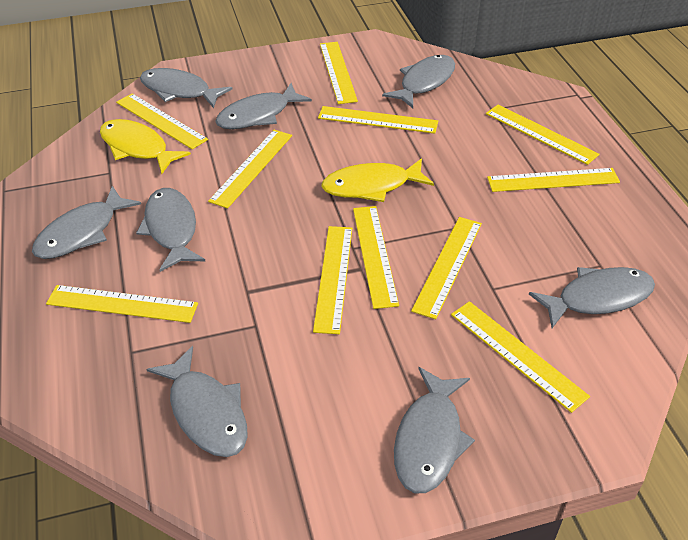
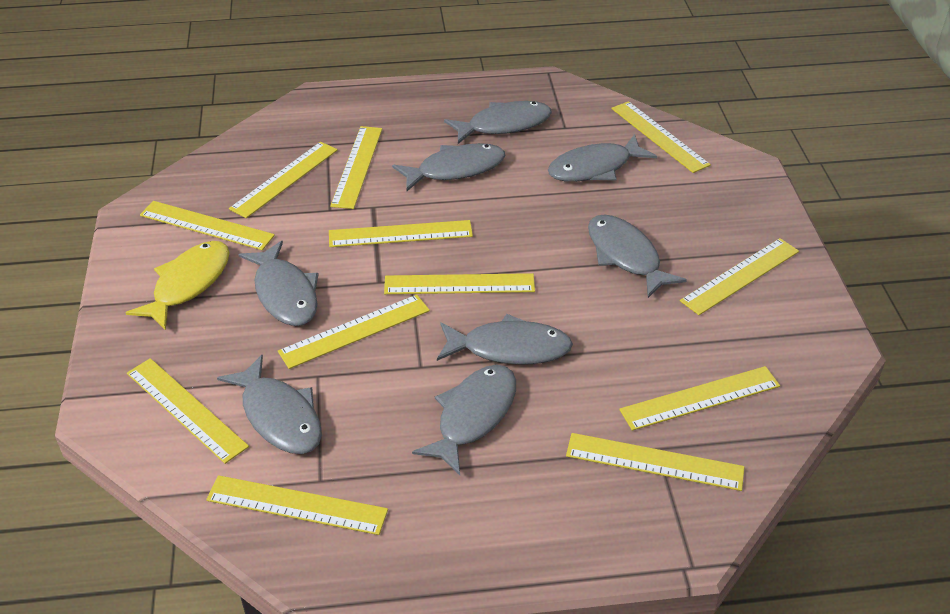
yellow fish: [100,119,191,174] [321,158,434,202] = 2 -> [125,241,230,330] = 1
yellow ruler: [46,285,198,323] [116,94,208,149] [208,130,292,209] [313,226,352,334] [318,106,438,134] [320,42,358,104] [353,206,399,309] [411,217,482,319] [451,301,590,413] [486,105,600,165] [487,168,620,192] = 11 -> [127,358,249,464] [140,201,275,250] [206,475,388,535] [229,142,338,218] [278,294,430,369] [329,220,473,247] [330,126,382,209] [384,273,535,294] [566,433,744,491] [611,101,711,173] [619,366,780,431] [680,238,799,315] = 12

